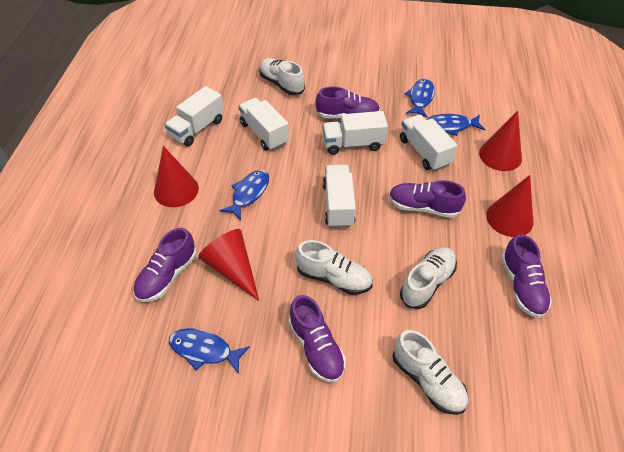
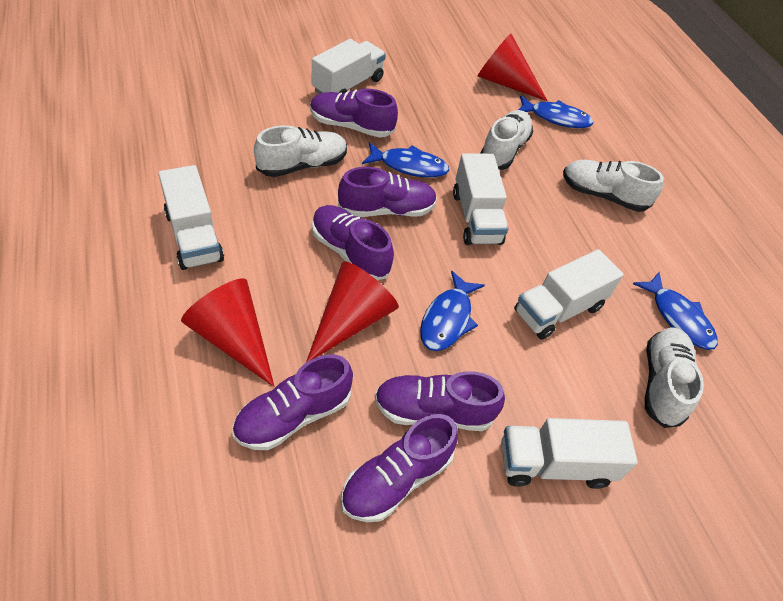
purple shoe: [133,228,197,302] [289,295,346,383] [316,86,380,119] [389,180,466,218] [501,234,552,318] = 5 -> [232,354,353,450] [310,89,398,138] [312,205,394,280] [338,167,437,217] [341,414,458,522] [375,371,505,431] = 6
red cone: [154,146,199,207] [198,229,259,301] [479,111,522,171] [486,175,534,237] = 4 -> [181,278,275,387] [306,261,399,363] [477,34,548,101] = 3

